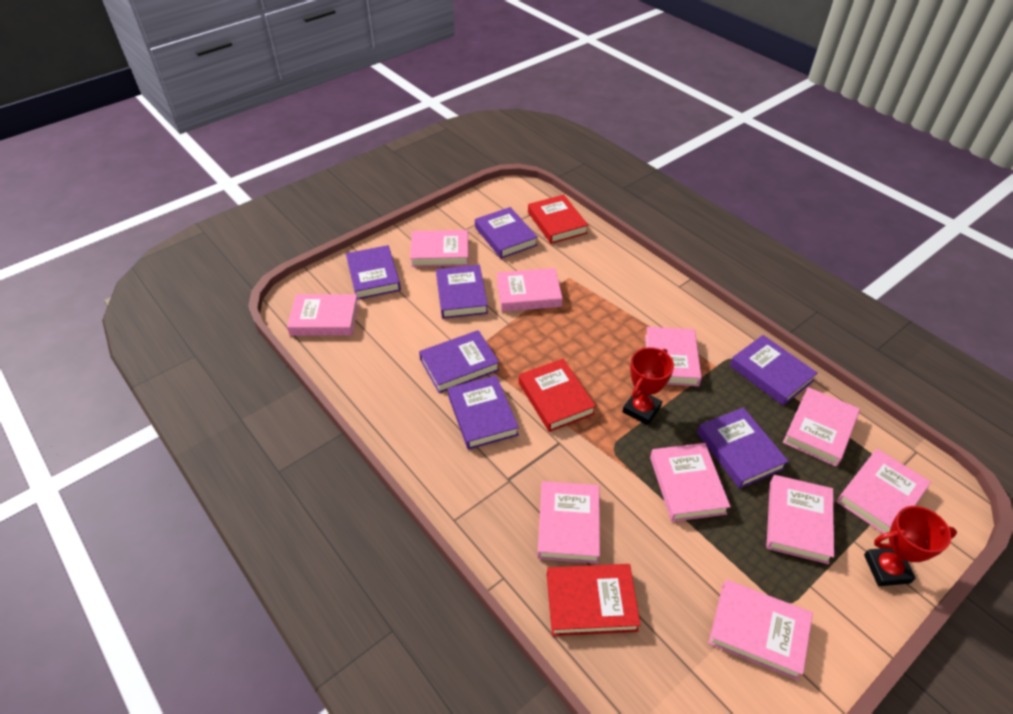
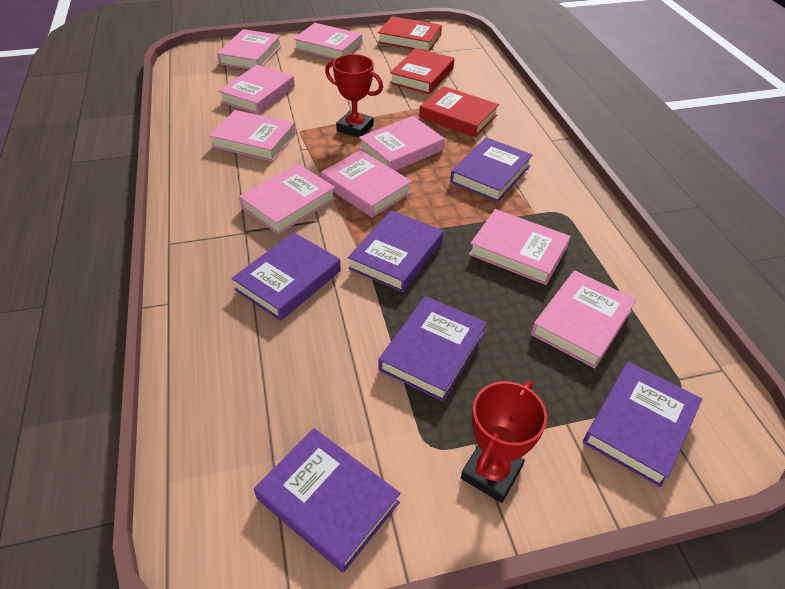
pink book: [287,294,359,336] [410,230,469,267] [497,268,563,312] [537,481,600,563] [645,327,702,386] [650,443,731,522] [708,580,813,680] [766,475,834,564] [783,387,860,467] [837,449,931,534] = 10 -> [209,110,296,162] [217,29,282,69] [218,65,295,114] [239,164,336,234] [293,23,362,59] [321,150,412,217] [359,116,445,171] [469,209,571,285] [531,270,637,368] = 9
purple book: [346,245,401,300] [419,330,499,393] [436,265,488,319] [448,376,519,450] [475,207,538,259] [697,407,789,489] [729,335,818,406] = 7 -> [231,232,341,321] [254,428,400,573] [348,210,443,293] [379,296,487,402] [450,137,533,202] [583,362,702,487] = 6

